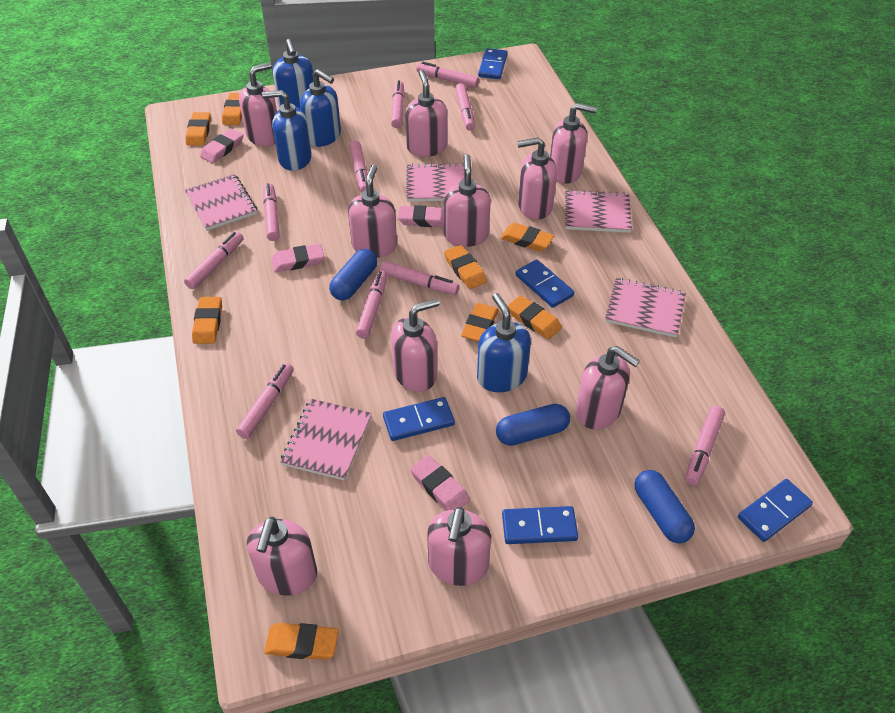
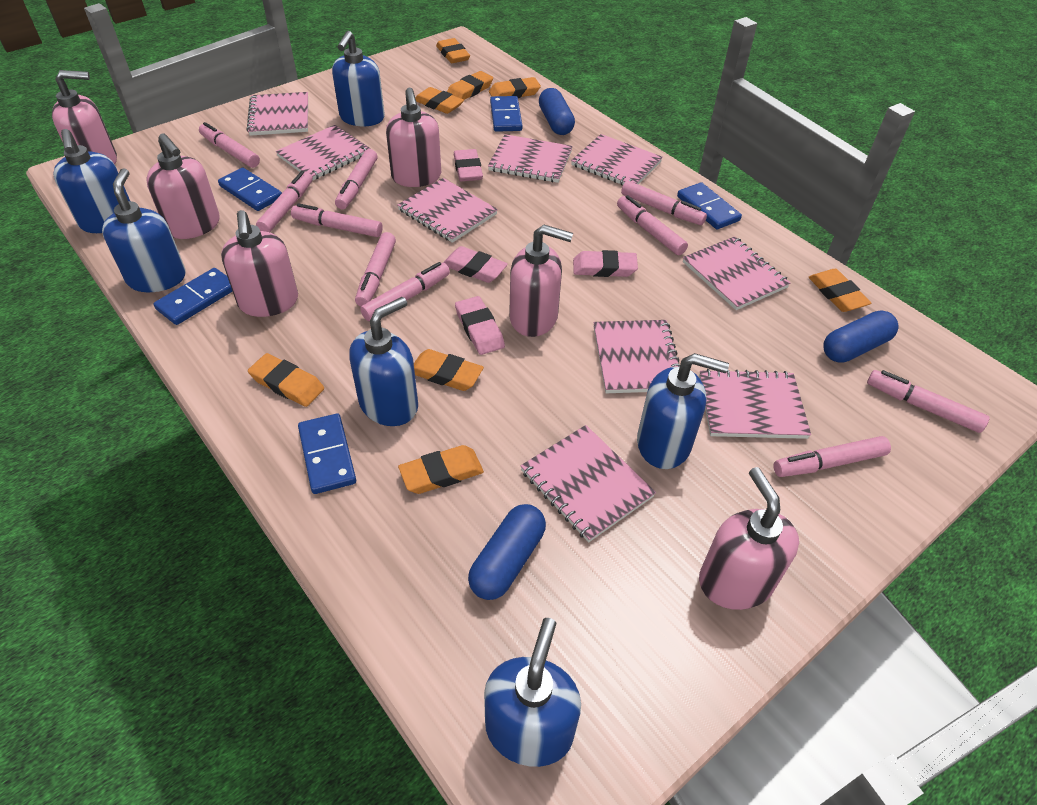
blue soap dispenser: [262,90,312,171] [273,39,313,109] [300,69,341,147] [477,293,531,392] = 4 -> [53,129,130,233] [102,168,186,292] [332,31,385,126] [349,297,418,426] [484,618,581,767] [637,353,729,469] = 6
pink notebook: [185,174,257,231] [280,399,372,481] [406,163,465,202] [565,190,632,233] [605,278,686,337] = 5 -> [247,92,308,136] [276,125,371,181] [397,178,498,243] [488,134,573,183] [521,425,656,542] [571,134,663,185] [593,320,680,393] [683,236,790,310] [699,369,811,439] = 9
pink soap dispenser: [239,62,277,146] [247,517,317,596] [348,165,397,258] [391,299,440,392] [405,70,447,157] [427,507,491,586] [444,154,491,247] [518,137,557,219] [550,103,597,184] [576,346,640,430] = 10 -> [52,70,117,164] [146,133,220,239] [221,210,298,317] [386,88,441,187] [509,225,573,337] [699,467,799,610] = 6

